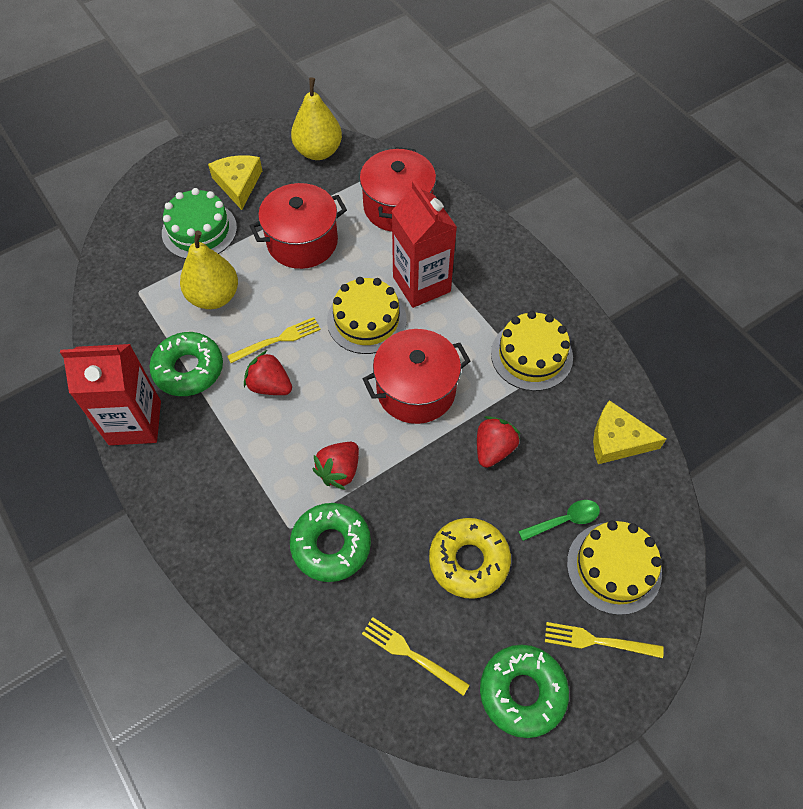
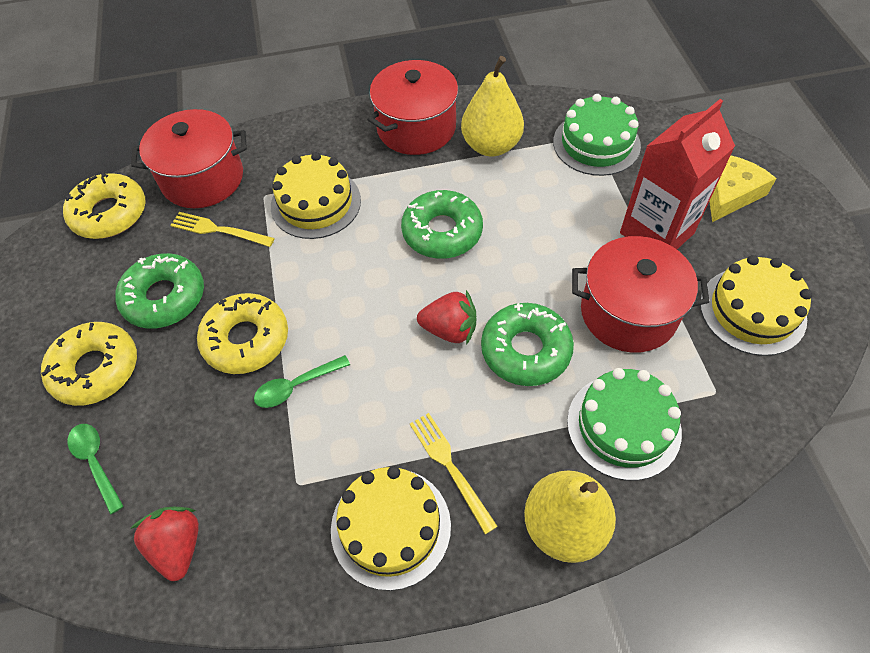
green cake: [162,188,237,259] = 1 -> [553,94,641,176] [567,368,682,481] = 2
green spoon: [518,500,600,541] = 1 -> [68,424,124,515] [254,355,350,408] = 2
red carton: [60,344,161,445] [392,180,457,308] = 2 -> [620,99,735,249] = 1
red strawberry: [244,350,292,395] [312,442,359,490] [477,416,521,468] = 3 -> [130,507,199,581] [417,290,476,345] = 2
yellow cheese: [208,155,262,210] [593,400,666,464] = 2 -> [709,155,777,222] = 1
yellow donut: [429,518,511,599] = 1 -> [41,322,137,406] [63,171,146,239] [197,293,288,374] = 3
yellow fork: [227,317,321,363] [362,617,469,696] [545,622,664,658] = 3 -> [170,212,275,247] [410,413,498,534] = 2

